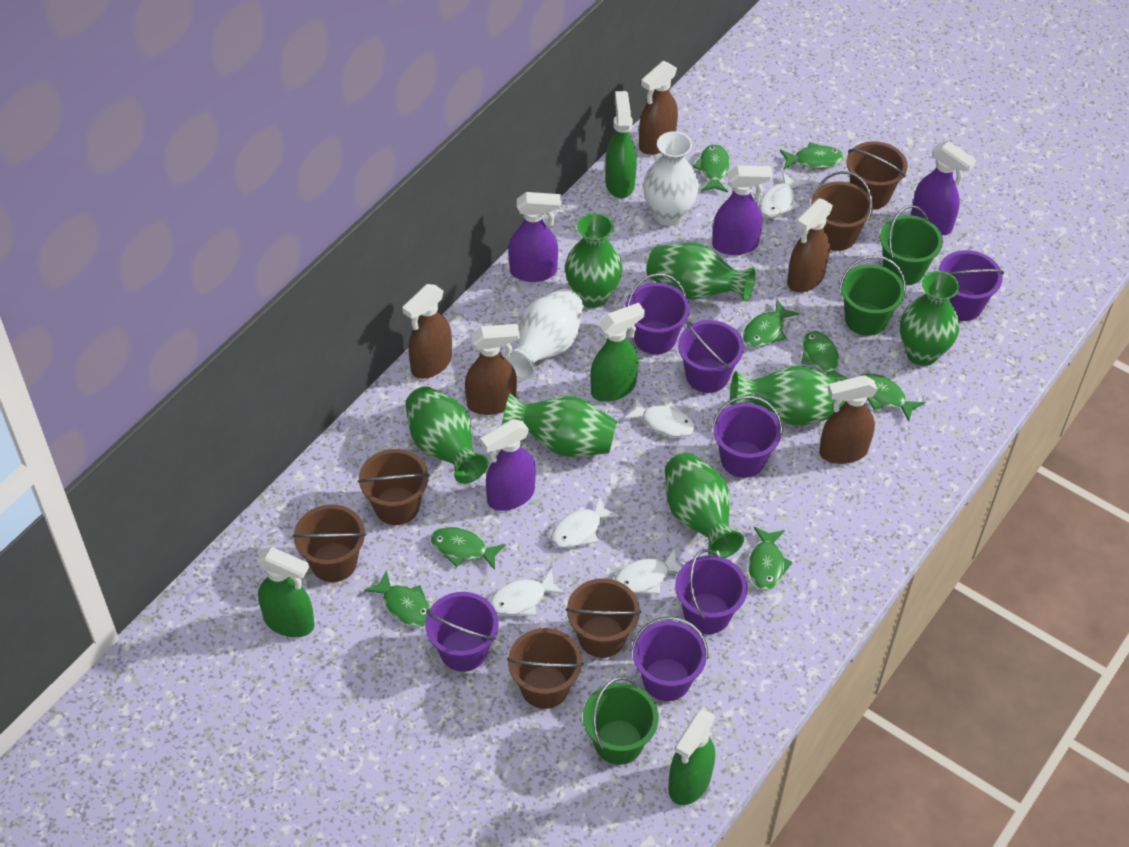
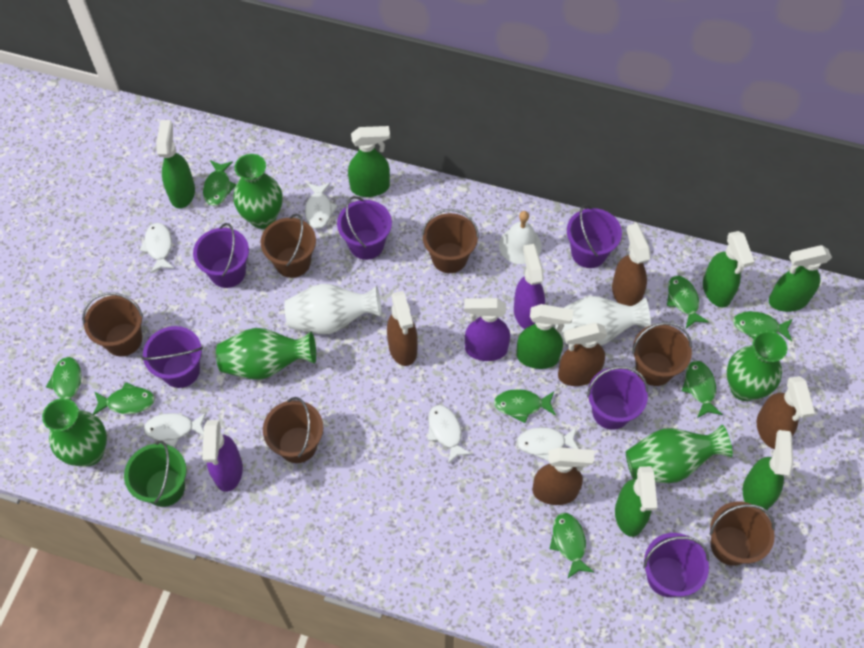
green bucket: [583,677,658,765] [839,255,906,336] [880,205,943,285] = 3 -> [124,441,186,507] = 1
green spray bottle: [257,547,314,637] [590,303,645,402] [605,91,637,198] [668,709,715,805] = 4 -> [156,120,195,208] [348,126,390,197] [516,304,573,369] [615,466,657,537] [703,231,755,307] [743,430,793,512] [769,245,832,312] = 7
green vase: [405,386,489,484] [502,393,617,457] [565,213,623,308] [647,242,756,302] [665,453,744,558] [730,366,845,425] [900,271,959,366] = 7 -> [42,398,107,466] [216,328,316,380] [233,154,282,229] [626,424,733,483] [727,331,787,401] = 5
purple bucket: [425,592,499,672] [625,273,690,354] [632,617,708,701] [675,549,748,634] [678,320,744,393] [712,395,783,478] [938,250,1004,321] = 7 -> [142,326,203,388] [193,223,249,288] [337,196,392,260] [567,204,622,268] [587,366,648,430] [643,533,709,597] = 6
purple spray bottle: [480,419,536,511] [508,192,562,282] [712,165,773,255] [911,141,976,235] = 4 -> [202,420,243,492] [464,298,510,361] [514,244,545,329] = 3
white bell: none = 0 -> [499,211,542,264] = 1

